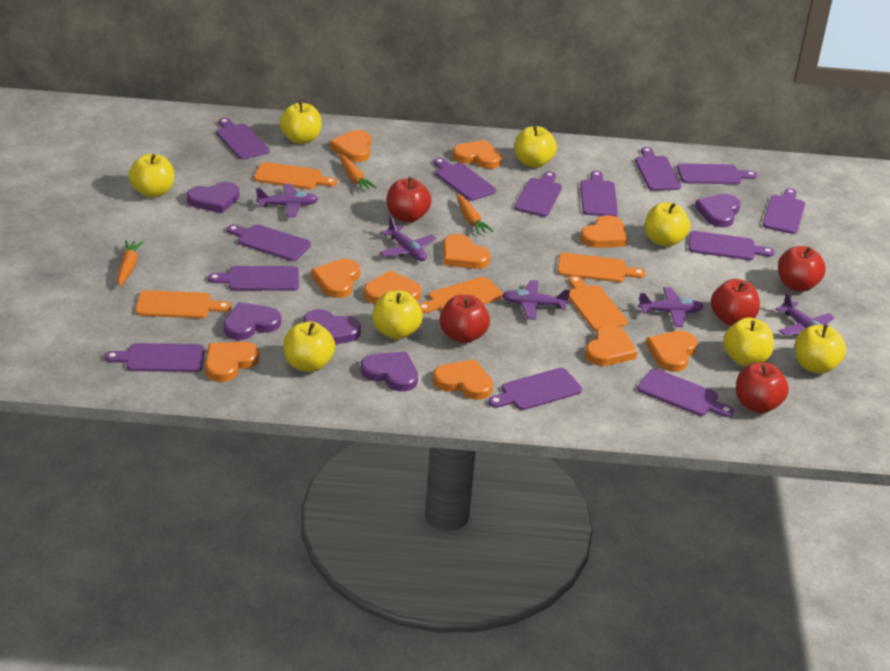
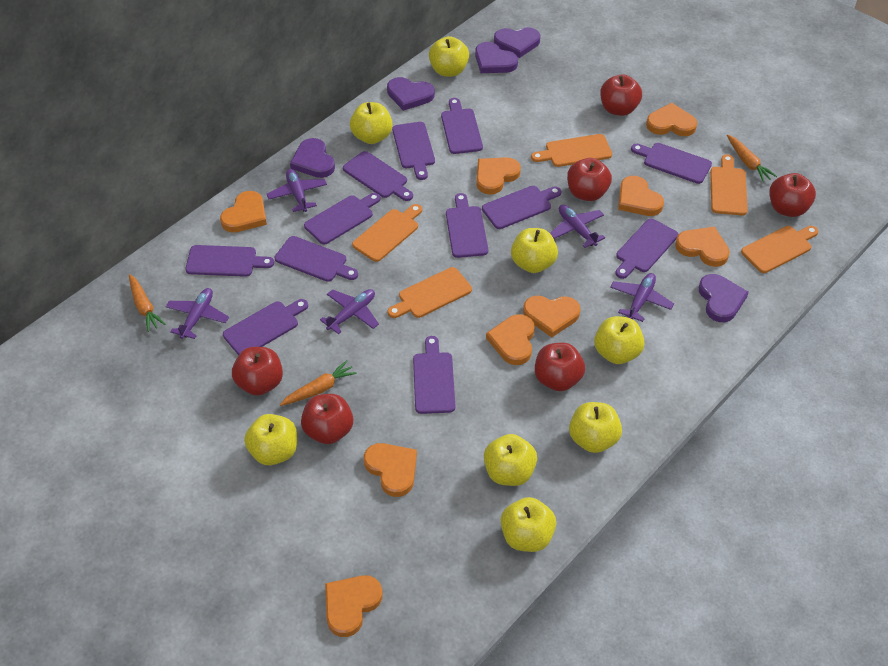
orange heart: [205,342,260,382] [311,259,360,298] [330,130,371,162] [364,270,421,304] [433,359,493,400] [443,234,491,269] [453,140,502,169] [580,215,627,248] [585,325,637,366] [646,331,698,372] = 10 -> [220,191,267,232] [325,575,383,637] [364,443,417,497] [476,157,521,195] [486,314,535,365] [523,296,581,337] [618,176,664,216] [646,103,697,136] [675,226,730,267] = 9
purple cutting board: [105,343,204,372] [208,266,299,291] [216,118,270,159] [227,224,311,261] [433,158,496,201] [488,368,582,410] [514,171,562,217] [580,171,618,217] [635,147,681,191] [637,369,734,417] [677,163,757,184] [689,231,775,260] [763,188,805,234] = 13 -> [185,245,274,277] [223,299,308,355] [275,236,358,282] [304,193,381,244] [343,151,413,201] [392,122,435,180] [413,336,455,414] [441,98,483,154] [446,193,488,258] [482,186,561,229] [616,219,678,279] [631,143,712,184] = 12
red apple: [387,177,432,223] [440,295,490,344] [711,279,760,326] [736,362,789,413] [778,246,826,292] = 5 -> [232,347,283,396] [301,394,353,444] [535,343,585,391] [567,158,612,201] [600,74,642,116] [769,173,816,217] = 6

